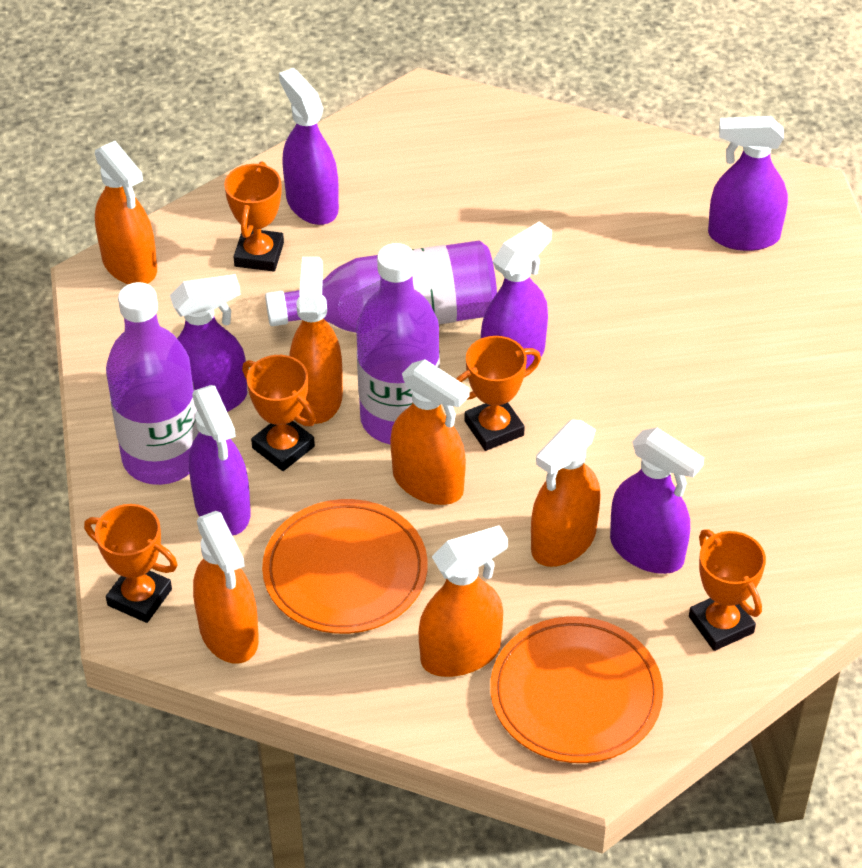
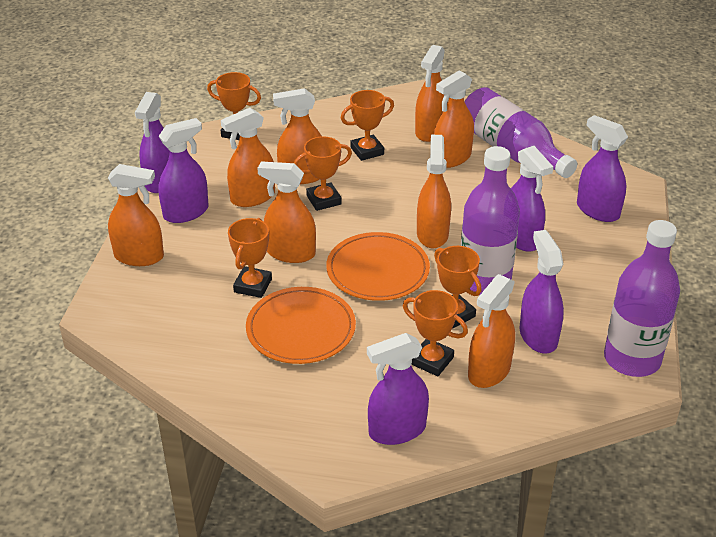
orange spray bottle: [95,141,157,284] [193,511,259,664] [289,257,343,424] [390,359,470,505] [419,525,508,677] [531,420,601,567] = 6 -> [108,164,164,266] [221,108,275,207] [258,161,316,263] [273,88,322,184] [415,45,448,142] [417,135,451,249] [434,70,474,168] [468,274,515,388] = 8
orange trophy: [84,504,178,623] [224,161,284,272] [242,355,316,471] [456,336,541,451] [689,529,766,651] = 5 -> [207,72,261,140] [228,218,272,298] [294,136,352,211] [341,90,394,161] [403,290,468,376] [434,246,482,329] = 6

